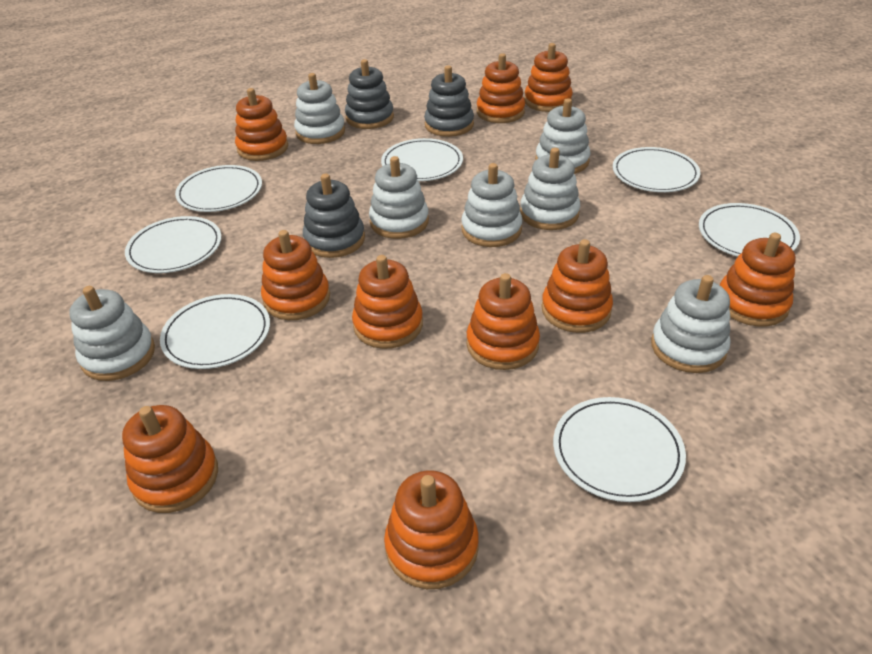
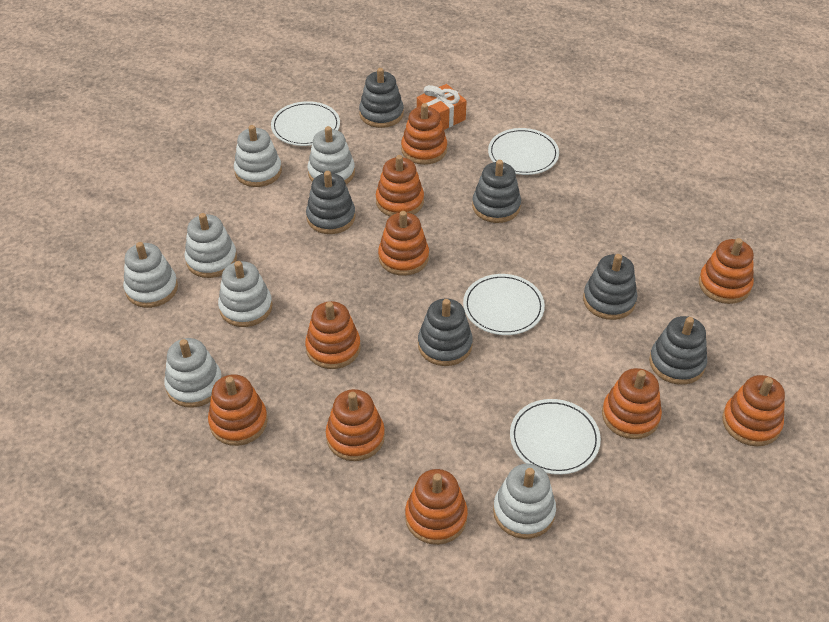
grey stacking toy: [303,174,365,258] [345,59,394,129] [424,65,474,137] = 3 -> [306,171,356,234] [359,68,404,128] [418,299,473,366] [472,160,521,223] [583,254,637,320] [649,316,707,385] = 6
orange gift: none = 0 -> [417,84,467,130] = 1
white plate: [125,216,222,273] [160,294,270,369] [175,165,262,212] [381,138,463,181] [553,397,686,502] [613,147,700,192] [699,203,800,256] = 7 -> [271,101,340,146] [463,274,545,335] [488,128,559,175] [510,399,601,475] = 4

